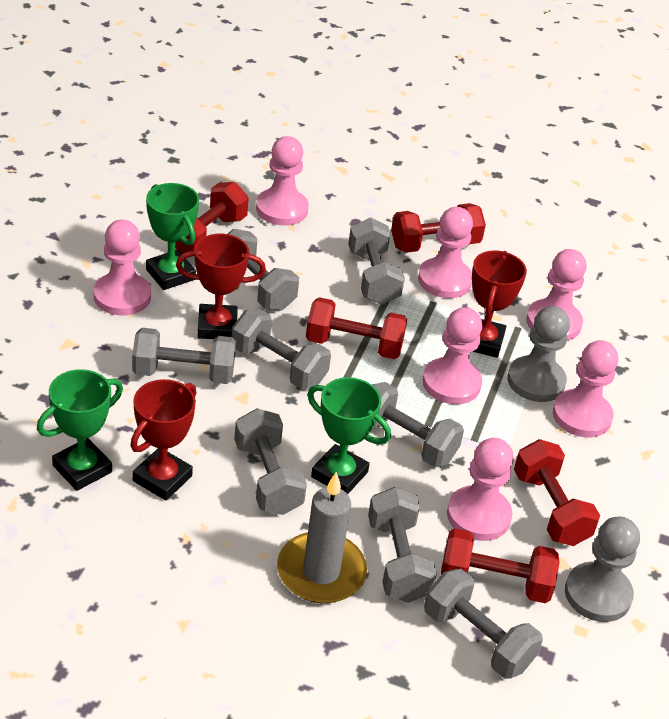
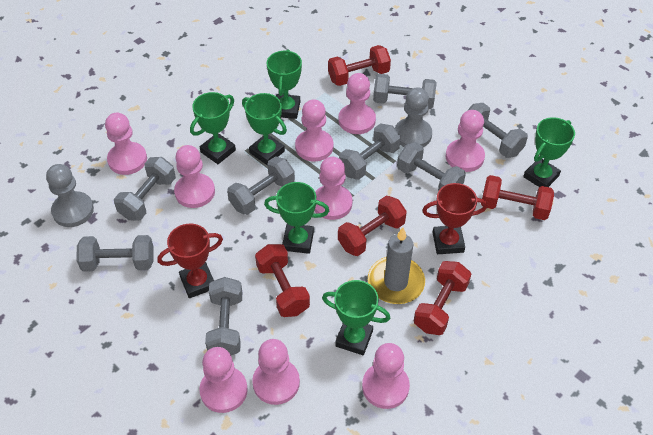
green trophy: [37,369,123,491] [146,183,199,290] [307,377,391,494] = 3 -> [190,92,236,164] [242,93,287,165] [264,182,329,254] [267,49,302,119] [322,280,390,355] [523,117,575,187] = 6
pink pawn: [94,220,151,315] [256,136,309,226] [418,207,473,298] [422,307,482,404] [447,438,514,541] [526,249,587,341] [553,340,618,437] = 7 -> [105,112,147,175] [174,145,215,208] [199,347,248,413] [252,339,300,405] [295,99,333,161] [314,157,352,220] [339,73,376,134] [362,343,410,409] [446,110,485,172] = 9
red trophy: [130,379,196,501] [176,234,266,339] [472,250,527,358] = 3 -> [157,223,223,298] [422,183,488,254] = 2

